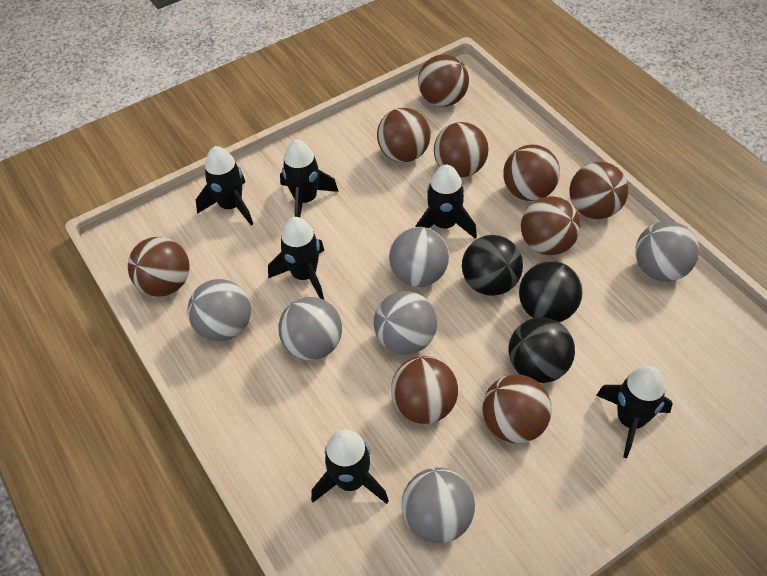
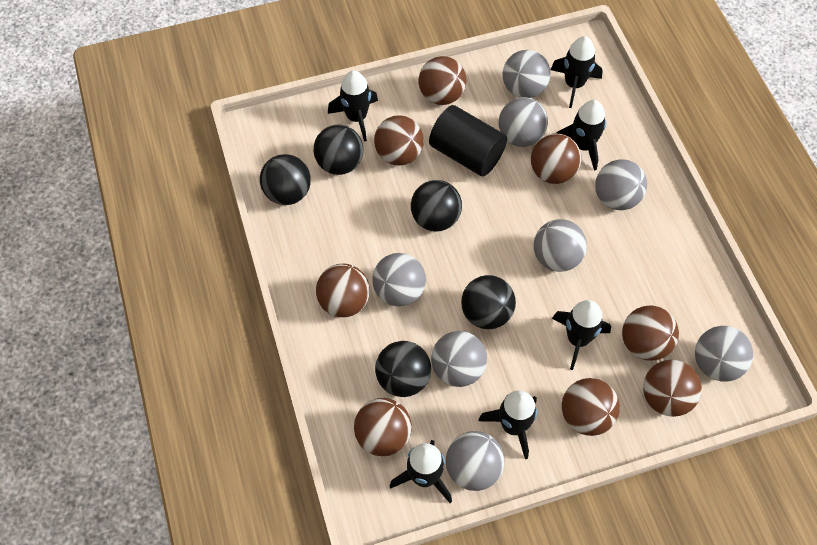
black ball: [462,235,523,296] [509,318,575,383] [519,261,583,322] = 3 -> [260,154,311,205] [314,124,363,175] [375,341,431,397] [411,180,462,232] [461,275,516,329] = 5
black cylinder: none = 0 -> [429,105,507,176] = 1
brown ball: [128,237,189,297] [377,108,430,162] [391,356,458,424] [418,54,469,107] [434,122,489,177] [482,374,552,443] [503,144,560,201] [521,196,581,255] [569,162,628,219] = 9 -> [316,264,370,317] [354,398,412,456] [374,115,424,166] [419,56,466,105] [531,134,581,184] [562,378,620,436] [622,306,679,361] [643,360,702,417] = 8
grey ball: [187,279,251,341] [278,297,342,360] [374,291,437,355] [389,227,449,287] [402,468,475,543] [635,221,699,282] = 6 -> [372,253,426,306] [431,331,487,387] [446,431,505,491] [499,97,548,147] [503,50,550,98] [534,219,587,272] [595,159,647,210] [695,326,753,382] = 8

